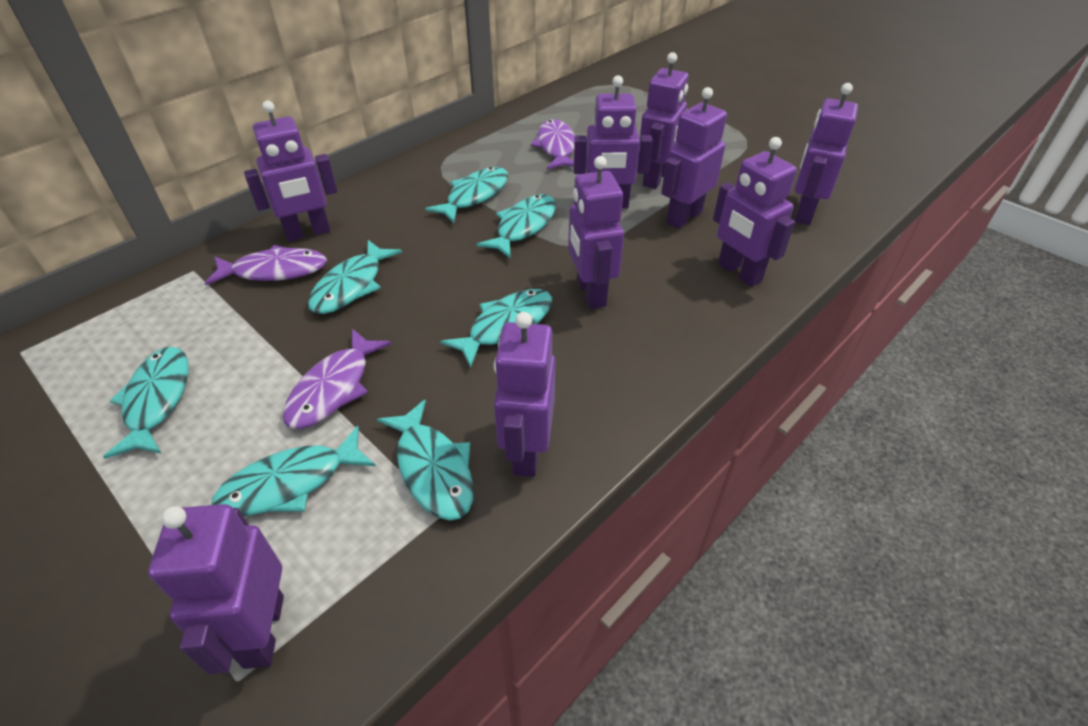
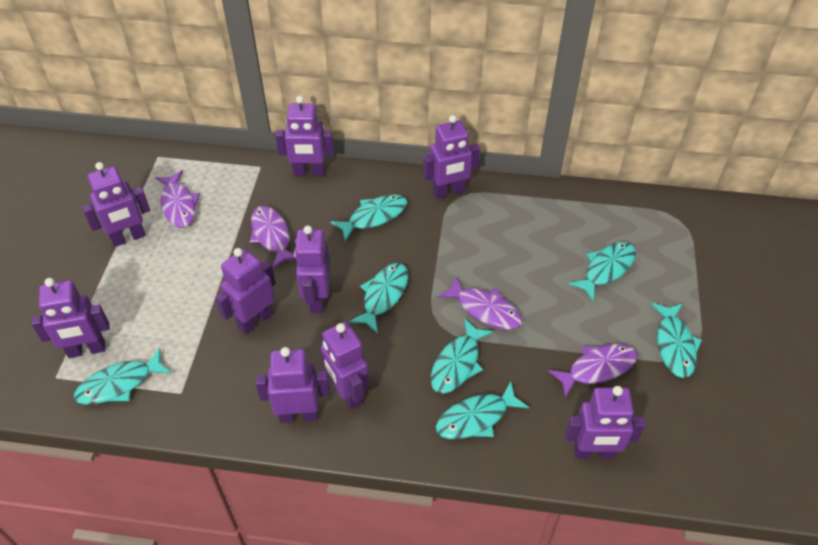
purple fish: [205,245,327,285] [283,329,392,429] [531,119,575,169] = 3 -> [155,170,200,228] [250,206,296,269] [438,276,522,330] [548,344,637,398] = 4

